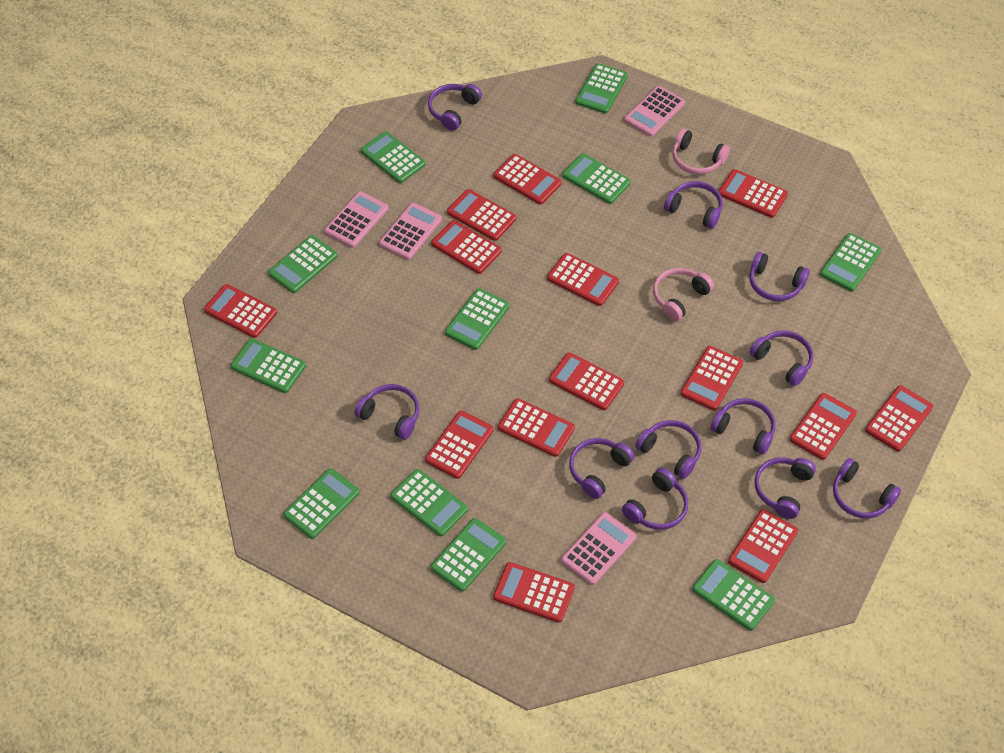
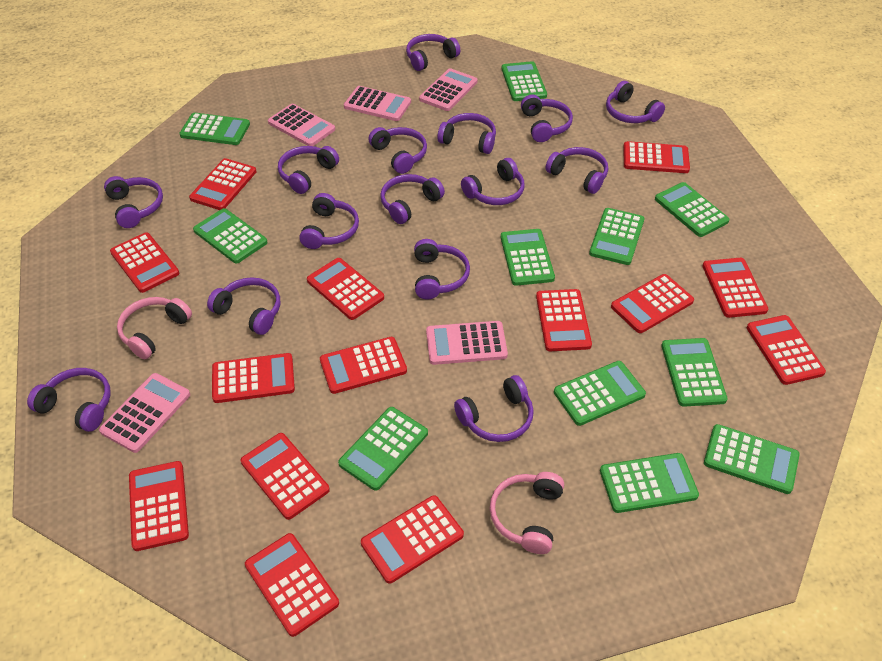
pink calculator: [324,191,388,248] [379,203,442,260] [561,512,636,585] [624,86,685,137] = 4 -> [99,373,190,453] [268,104,335,146] [344,86,411,121] [419,68,478,111] [426,321,508,365] = 5
purple headphones: [355,384,420,439] [428,84,482,131] [569,438,634,499] [622,468,688,530] [635,420,702,479] [664,181,723,229] [711,398,776,455] [749,252,810,301] [749,330,813,386] [755,457,816,519] [833,458,901,518] = 11 -> [27,368,111,432] [104,176,163,228] [207,277,280,335] [278,146,339,194] [299,193,359,249] [368,127,427,174] [380,174,445,224] [406,34,460,71] [414,239,470,299] [437,113,496,154] [454,375,534,442] [461,158,525,205] [521,95,573,142] [545,147,608,194] [606,81,665,123] = 15

